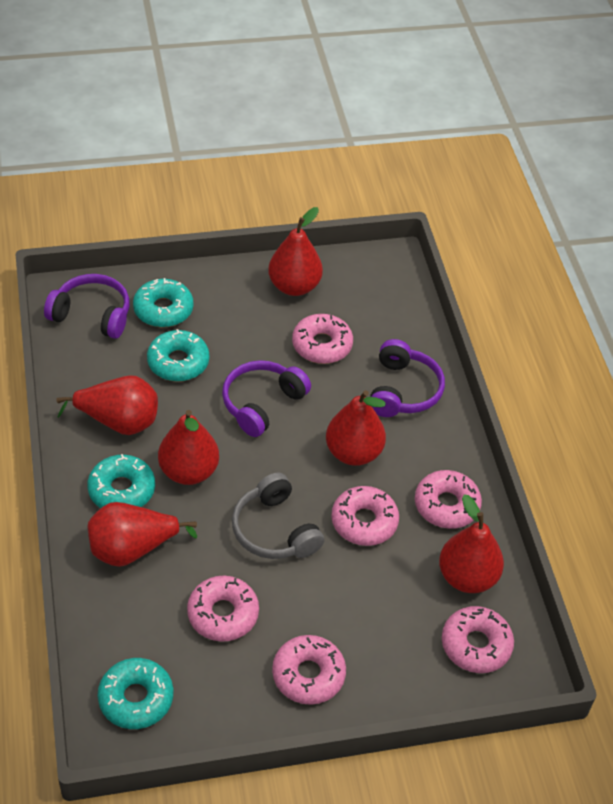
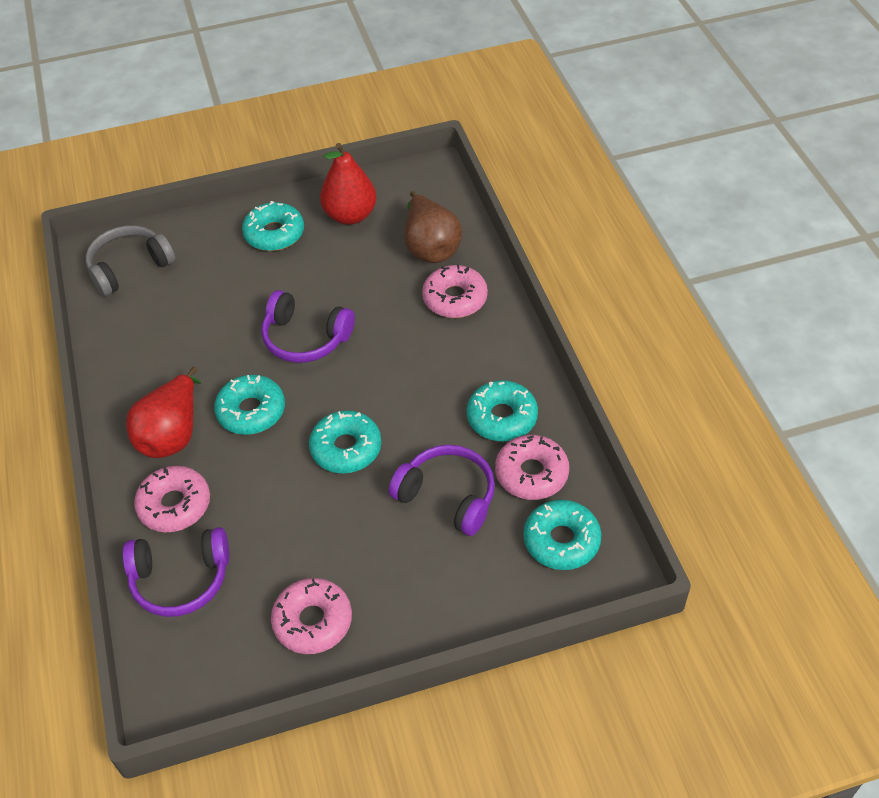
brown pear: none = 0 -> [405,191,462,263] = 1
pink donut: [187,576,259,642] [272,635,346,705] [292,314,353,364] [331,486,399,546] [415,470,482,529] [442,606,514,673] = 6 -> [134,466,210,532] [271,578,352,654] [422,265,488,318] [495,435,569,500] = 4
red pear: [56,375,158,435] [87,502,197,567] [158,410,219,485] [268,207,323,296] [326,390,386,466] [439,494,504,593] = 6 -> [126,367,201,458] [320,143,377,225] = 2
turquoise donut: [87,454,155,508] [98,658,173,729] [133,278,194,327] [147,329,209,382] = 4 -> [214,375,285,435] [242,201,304,251] [309,410,381,473] [467,380,538,441] [523,500,601,570] = 5

